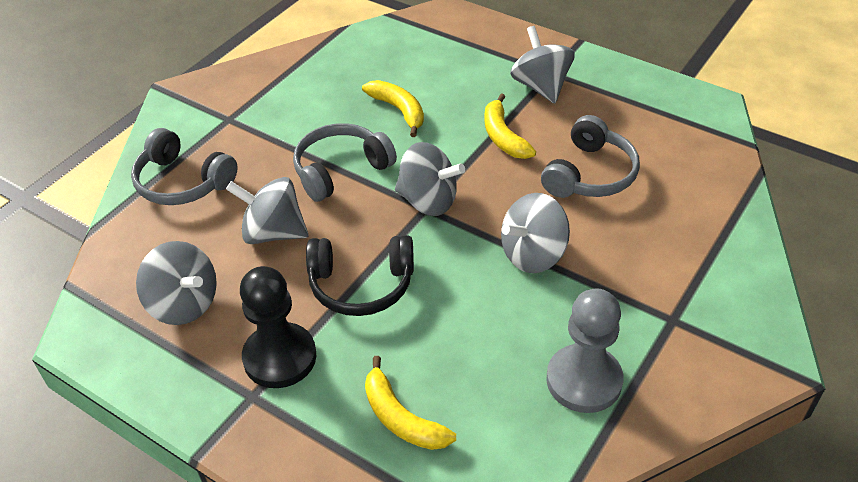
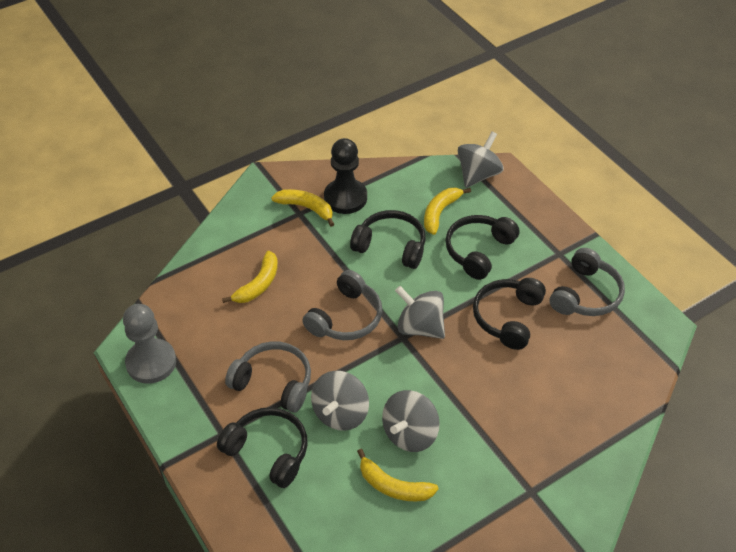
black headphones: [306,235,414,316] = 1 -> [217,407,308,488] [350,210,426,269] [445,215,520,280] [473,278,546,350] = 4
grey spinning top: [136,241,217,325] [226,177,308,244] [395,142,465,216] [501,193,570,273] [510,26,575,103] = 5 -> [311,371,369,431] [382,390,440,452] [395,286,445,339] [458,131,504,188] = 4
yellow banana: [362,80,424,137] [365,356,456,450] [484,93,536,159] = 3 -> [222,251,278,303] [271,189,334,227] [357,449,439,502] [424,188,471,235] = 4

